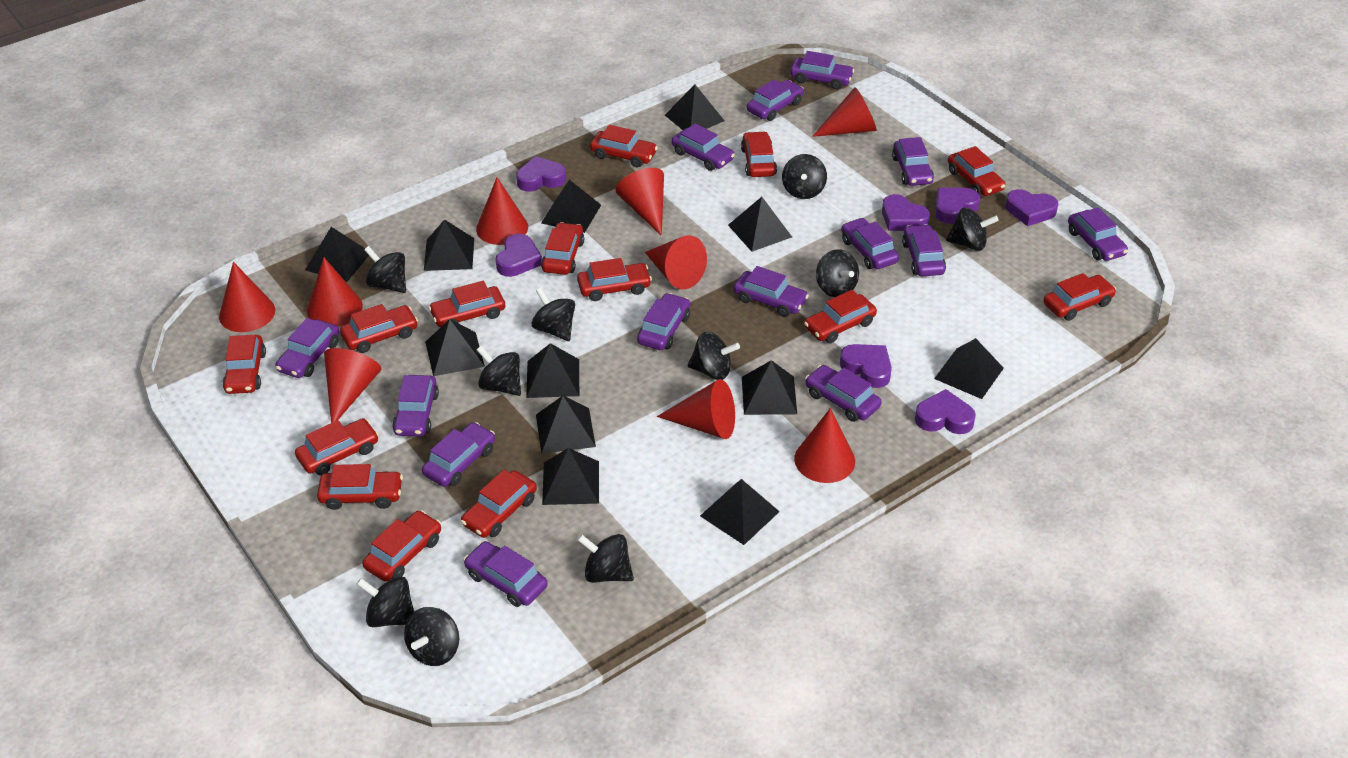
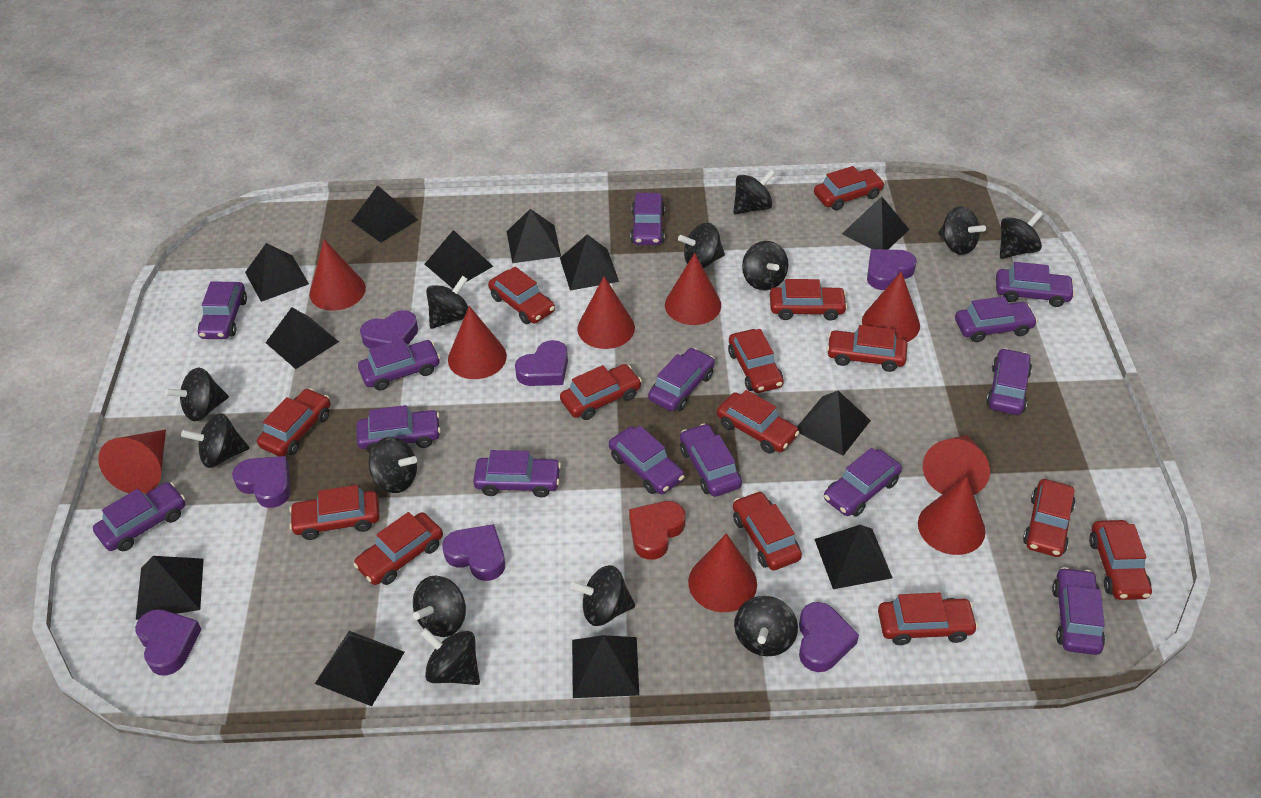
black spinning top: [357,577,414,627] [364,246,406,293] [404,607,459,666] [477,346,521,396] [532,288,575,341] [577,534,634,583] [688,332,740,380] [782,154,827,199] [816,249,859,298] [946,207,999,251] = 10 -> [165,367,229,421] [181,413,249,468] [369,437,417,493] [413,576,466,637] [420,628,480,685] [426,276,468,329] [570,565,635,626] [678,223,725,268] [733,170,775,214] [734,596,798,656] [742,241,788,290] [938,206,986,255] [1000,210,1043,259] = 13
red heart: none = 0 -> [629,501,685,560] = 1

